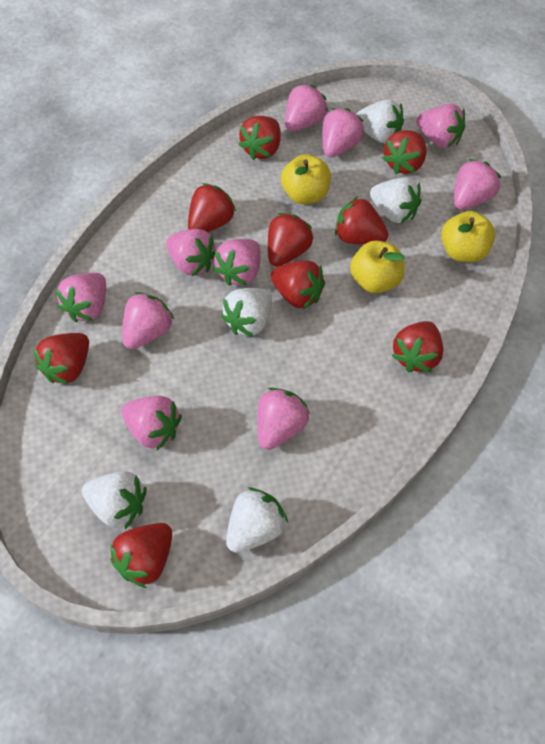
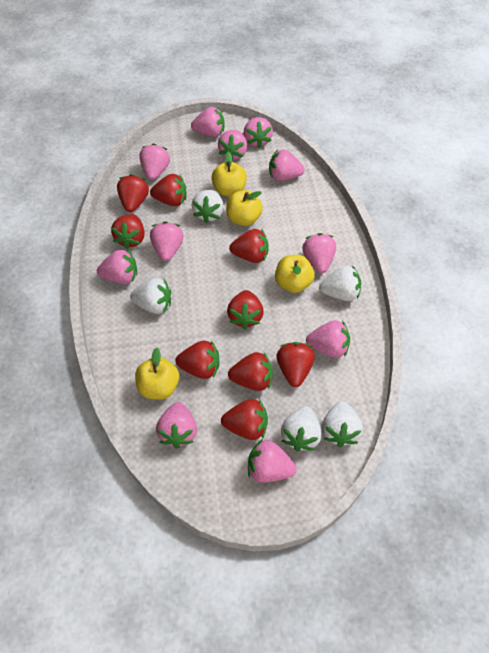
pink strawberry: [55,273,106,322] [121,396,182,450] [122,292,175,349] [166,229,216,276] [213,239,260,286] [257,388,310,450] [285,84,328,131] [322,108,364,157] [416,104,465,148] [454,159,501,210] = 10 -> [97,249,137,284] [139,143,170,180] [150,221,183,261] [156,402,197,448] [191,107,225,137] [218,130,247,161] [244,117,273,149] [248,439,297,482] [269,149,305,181] [302,233,336,273] [306,320,350,358] = 11
yellow apple: [281,154,331,204] [350,240,405,293] [441,211,495,262] = 3 -> [135,348,179,400] [211,152,247,196] [226,190,263,226] [275,255,315,293] = 4

